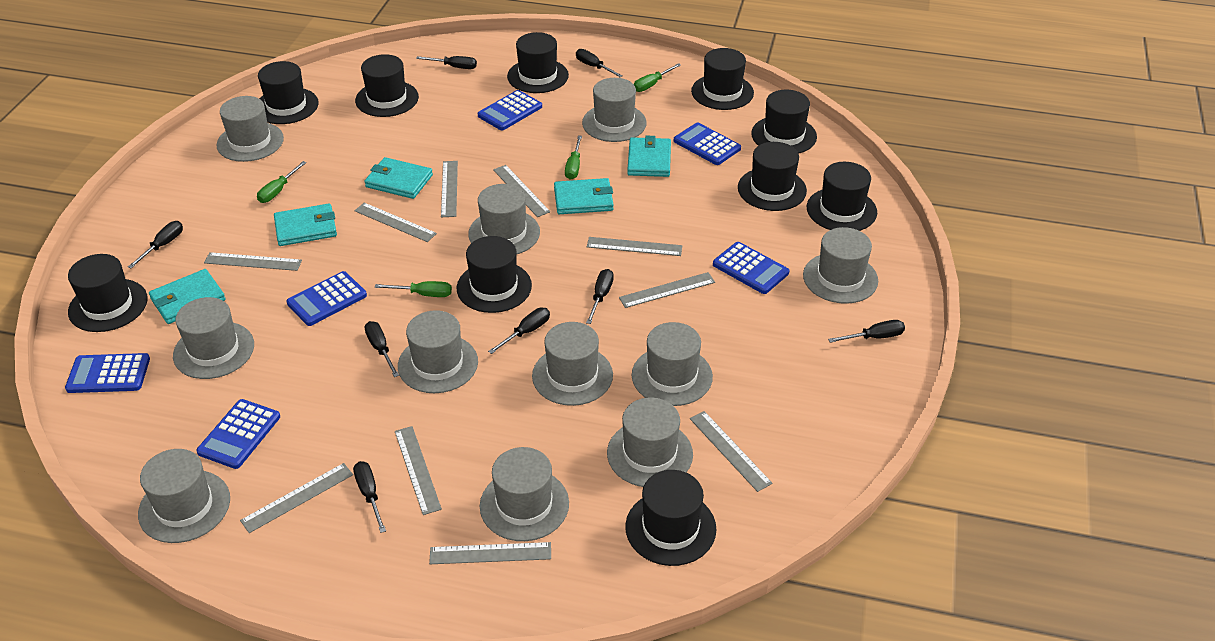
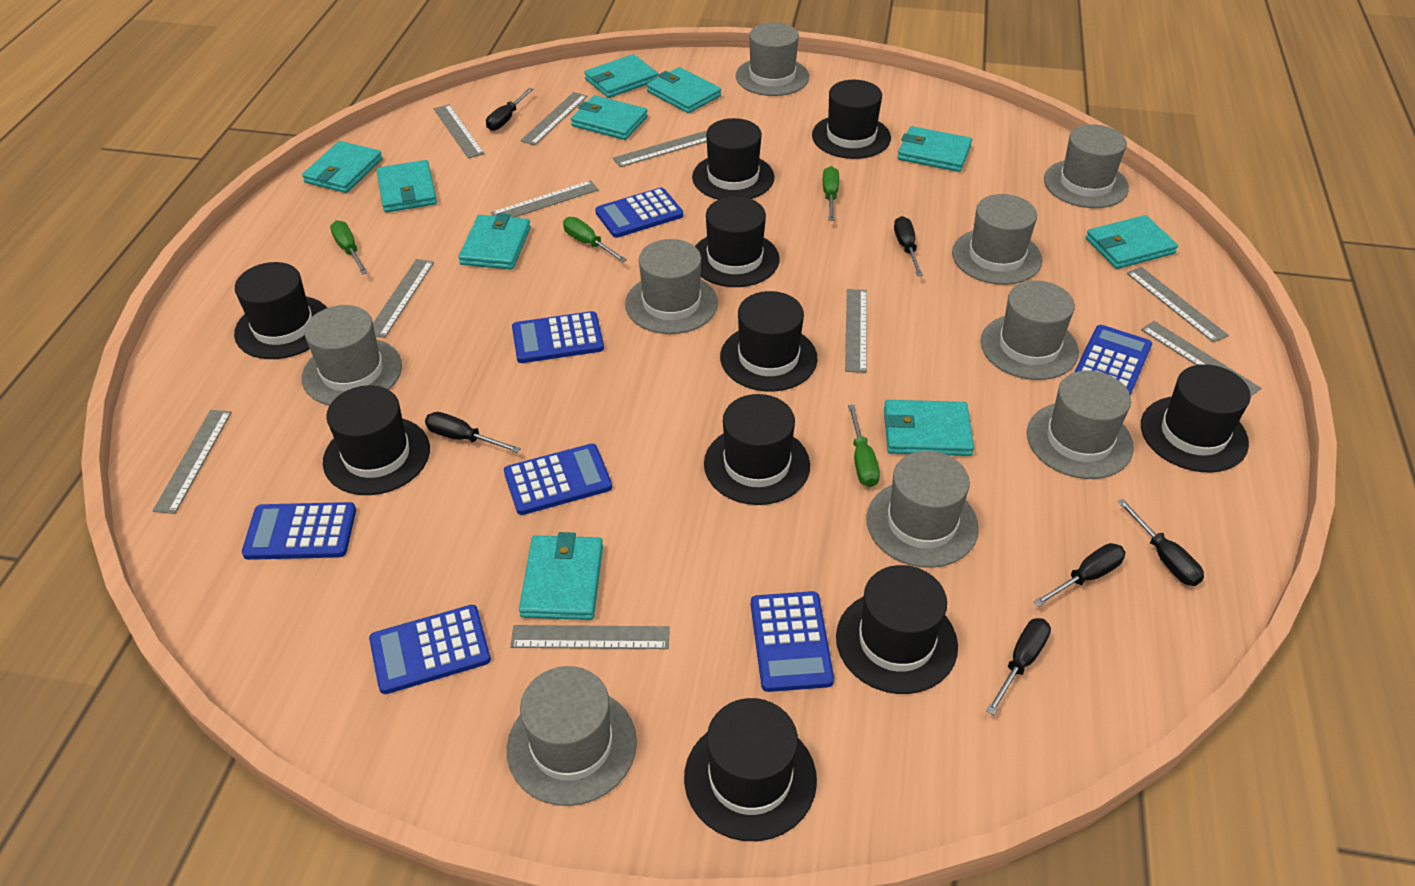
black screwdriver: [128,221,183,268] [353,461,386,533] [365,321,399,377] [416,56,477,69] [488,308,550,354] [576,49,623,77] [586,269,614,324] [828,320,905,343] = 8 -> [425,412,521,453] [486,88,533,131] [894,216,923,276] [986,618,1051,715] [1033,543,1125,607] [1117,499,1204,586] = 6
blue calculator: [65,353,150,393] [196,399,280,469] [286,271,367,326] [478,90,542,130] [674,123,741,165] [713,242,789,294] = 6 -> [242,502,356,560] [369,605,491,694] [504,444,612,515] [512,311,604,363] [595,188,683,238] [751,591,834,692] [1074,325,1152,396] = 7
grey hat: [138,449,230,543] [173,297,254,379] [217,96,284,162] [398,310,478,393] [468,184,540,254] [480,447,569,541] [532,322,613,406] [582,78,647,142] [607,398,693,487] [632,322,713,406] [803,227,878,304] = 11 -> [302,305,402,406] [507,666,637,806] [625,239,718,334] [736,22,809,96] [866,451,979,568] [952,194,1042,285] [981,281,1079,380] [1027,370,1134,479] [1044,124,1129,208] = 9
turquoise wallet: [149,269,226,324] [274,203,337,246] [364,157,433,199] [554,178,614,214] [627,136,671,177] = 5 -> [302,141,383,193] [377,160,437,213] [458,213,531,270] [519,532,603,620] [571,95,648,140] [584,54,658,98] [647,67,721,113] [884,400,974,456] [897,126,972,172] [1086,215,1178,269] = 10

